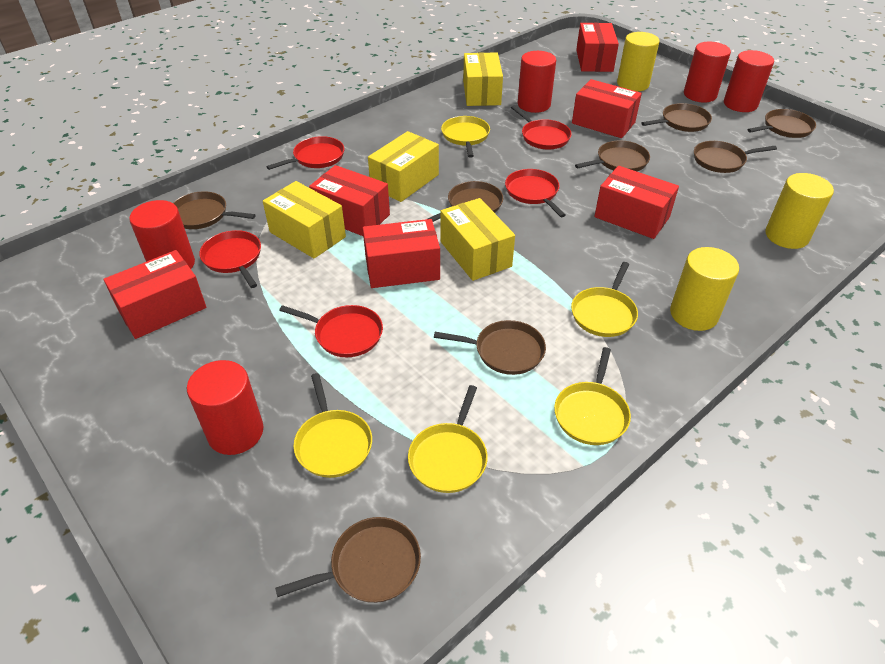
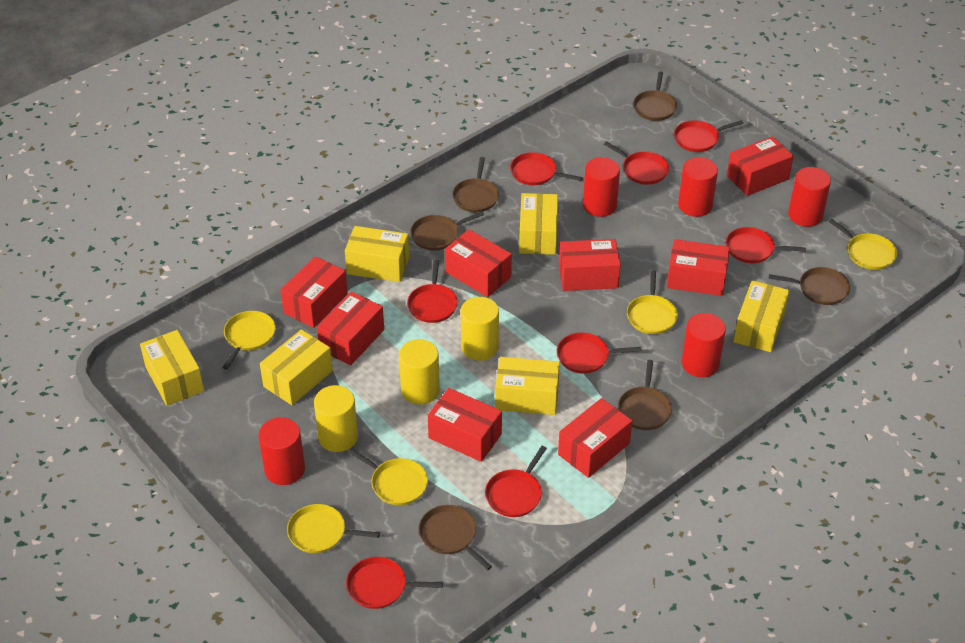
brown pan: [173,191,256,229] [275,517,421,603] [428,181,503,222] [434,320,546,375] [575,140,650,171] [641,103,712,132] [694,141,777,173] [747,109,816,138] = 8 -> [410,211,484,251] [419,505,492,570] [452,157,499,212] [618,360,672,430] [633,72,677,121] [769,267,851,305] = 6
red box: [103,250,206,339] [309,165,390,236] [363,219,440,288] [572,79,642,138] [576,23,619,72] [594,166,679,239] = 6 -> [280,256,348,328] [317,292,384,365] [428,388,502,462] [445,229,512,297] [558,398,632,478] [559,239,621,291] [667,239,730,296] [727,136,794,196] = 8
red pan: [199,230,261,288] [266,136,344,170] [279,305,383,357] [505,169,566,217] [511,105,572,149] = 5 -> [346,557,443,609] [407,260,458,323] [485,446,547,517] [510,152,583,185] [557,333,642,374] [604,141,669,185] [674,120,743,152] [726,227,806,263] = 8
yellow box: [263,181,346,258] [368,131,439,202] [440,198,515,281] [463,52,503,106] = 4 -> [140,330,204,406] [260,329,333,405] [345,226,409,282] [495,357,560,415] [519,193,558,255] [734,280,789,352] = 6

